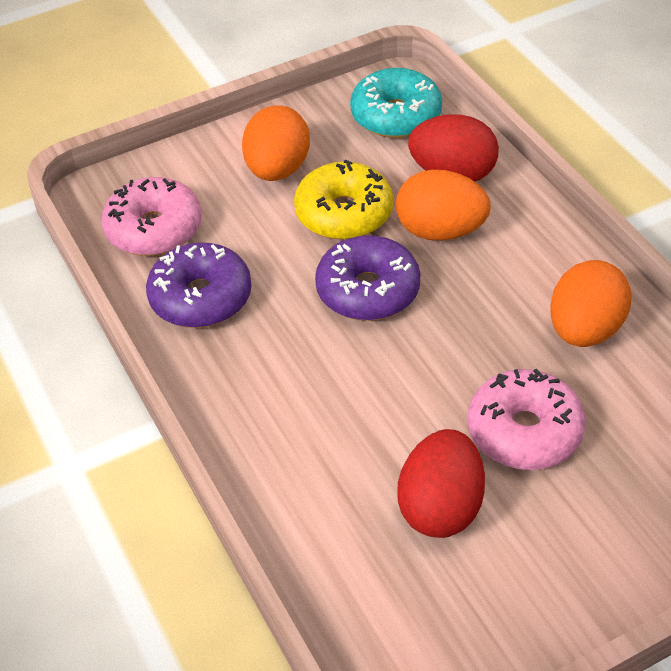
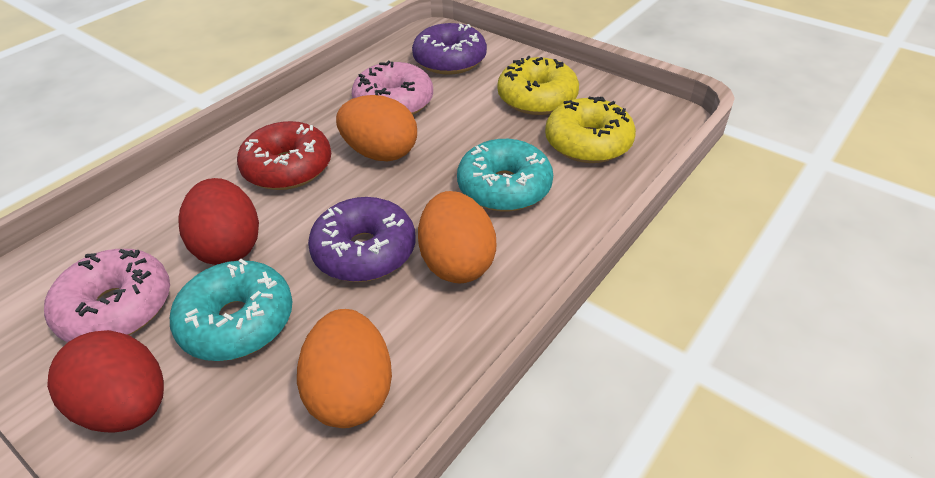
red donut: none = 0 -> [237,121,331,190] = 1
turquoise donut: [350,68,442,138] = 1 -> [170,259,292,361] [457,139,553,212] = 2
yellow donut: [294,159,393,240] = 1 -> [497,56,579,115] [545,97,636,163] = 2

